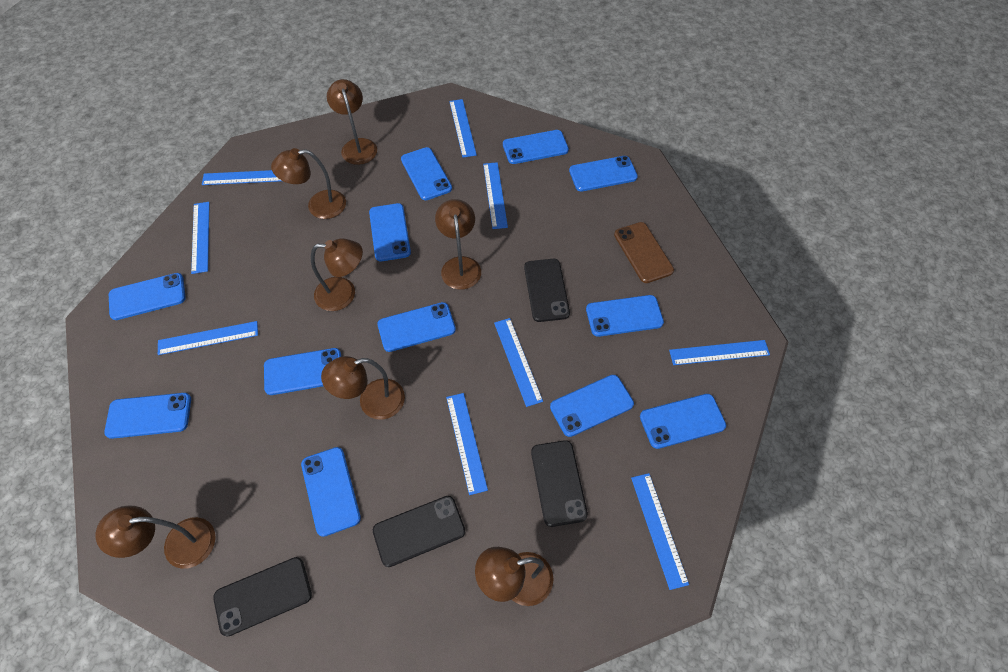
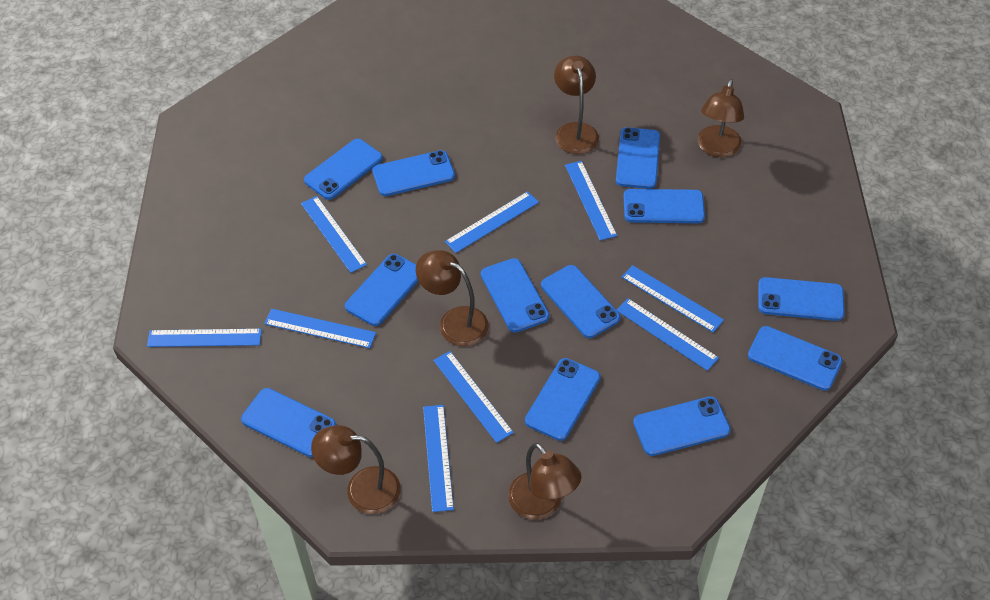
black phone: [213,557,312,637] [373,496,465,567] [524,259,570,322] [531,440,588,527] = 4 -> none = 0
brown lamp: [96,505,216,569] [271,148,346,219] [311,238,363,311] [321,356,405,420] [327,79,377,165] [435,199,481,290] [475,547,554,606] = 7 -> [311,425,401,514] [416,250,489,346] [508,443,582,520] [554,56,599,154] [697,79,744,157] = 5
brown phone: [614,222,674,283] = 1 -> none = 0

